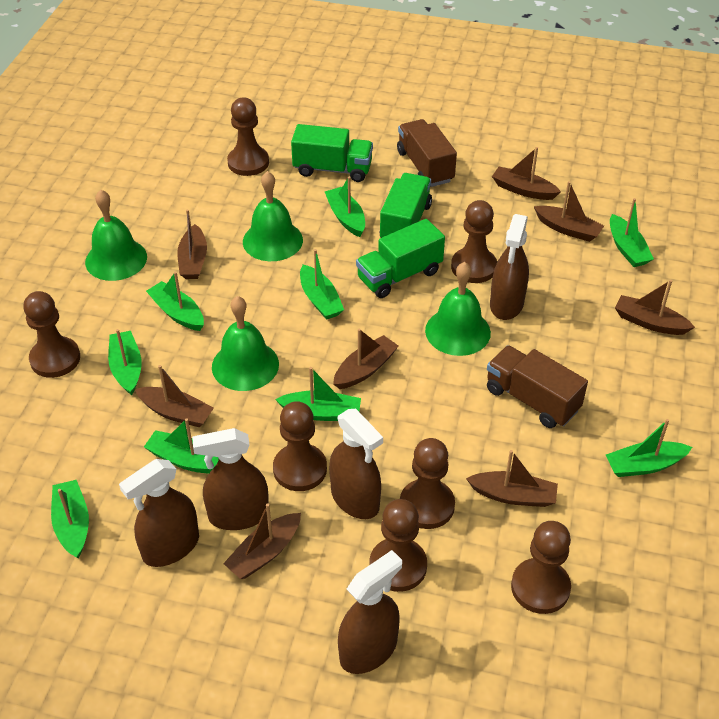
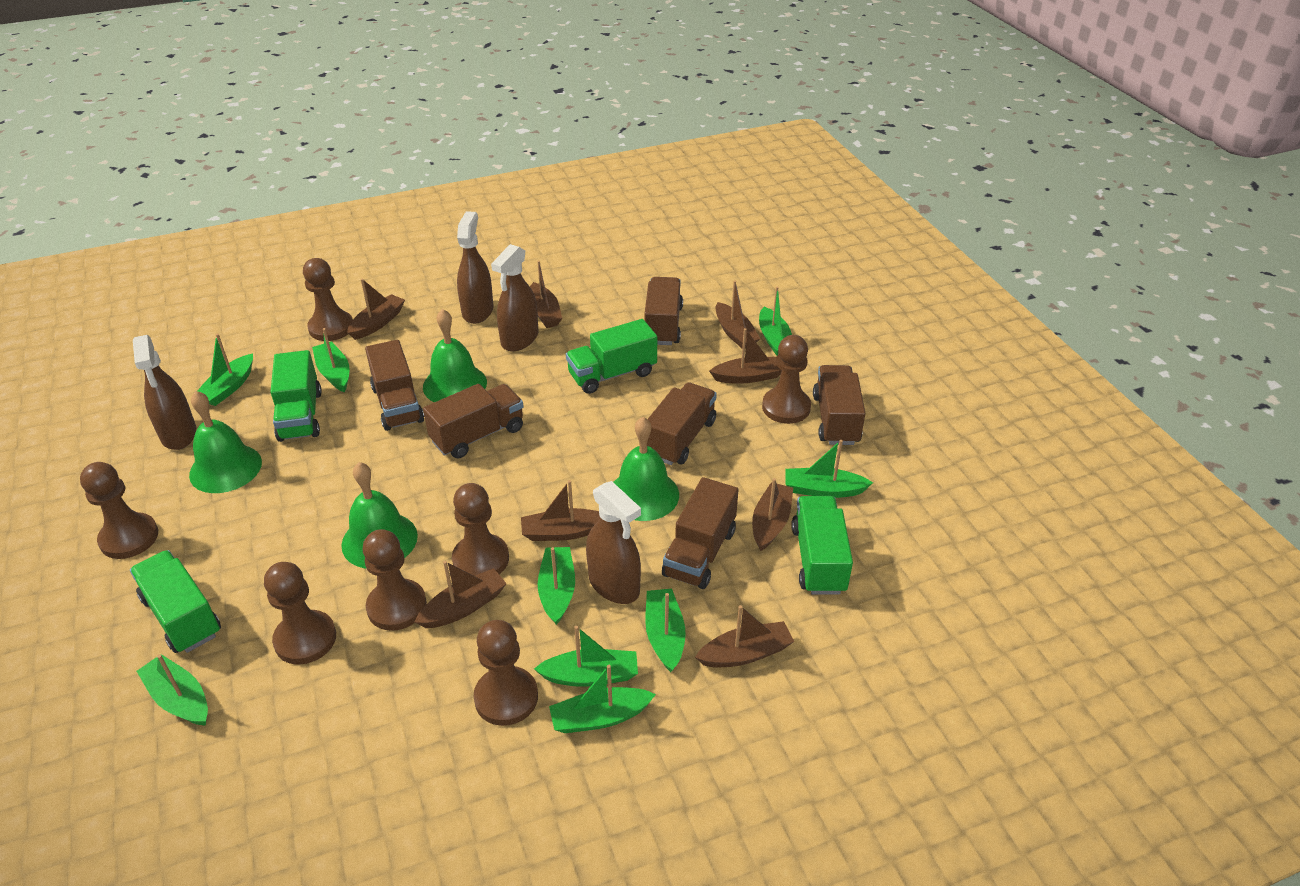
brown spray bottle: [119,459,199,567] [192,428,269,530] [329,409,383,519] [338,550,402,674] [490,214,529,320] = 5 -> [133,335,196,450] [457,211,493,324] [491,244,538,351] [586,481,641,604] = 4
brown truck: [397,119,457,187] [487,345,588,428] = 2 -> [365,340,424,431] [423,384,524,458] [645,277,683,345] [647,382,717,465] [662,477,739,589] [813,365,866,445] = 6
green truck: [291,124,373,182] [356,219,445,298] [380,173,432,238] = 3 -> [130,550,221,653] [271,350,322,442] [566,319,657,394] [791,496,853,595] = 4

